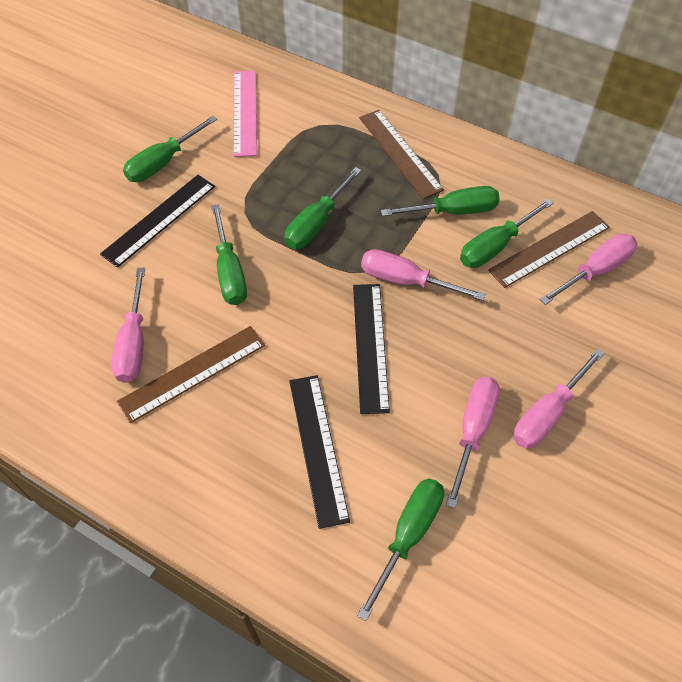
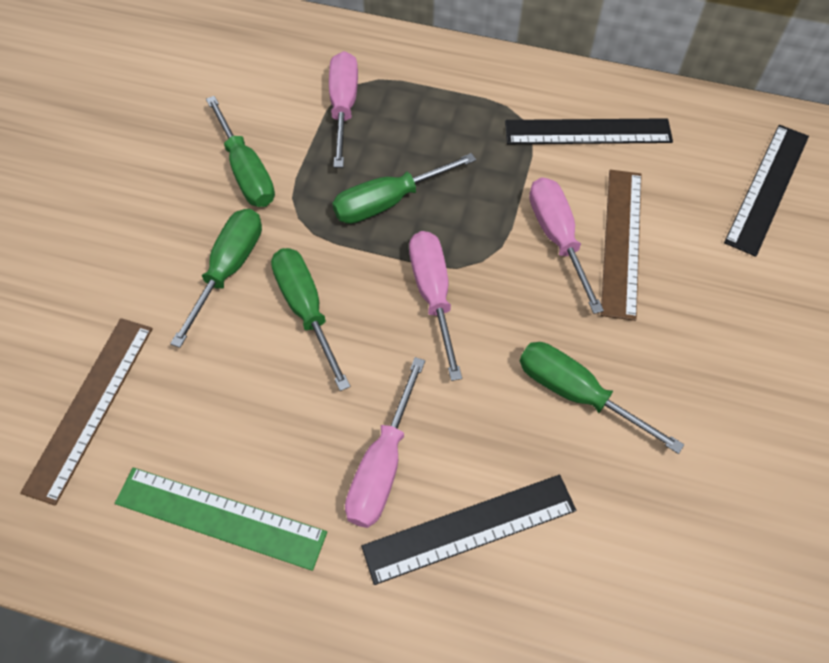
brown ruler: [117,326,265,423] [359,110,444,199] [488,211,610,288] = 3 -> [20,318,153,506] [601,170,642,321] = 2
green ruler: none = 0 -> [115,468,327,571] = 1
green screwdriver: [123,115,217,182] [211,204,247,305] [285,167,362,249] [357,478,444,621] [381,186,500,216] [460,199,553,268] = 6 -> [170,209,262,348] [206,96,275,207] [271,248,350,391] [332,153,476,224] [520,342,684,454] = 5
pink ruler: [233,70,257,157] = 1 -> none = 0
pink screwdriver: [111,268,145,383] [361,249,485,301] [446,377,500,508] [513,348,605,449] [540,234,637,305] = 5 -> [329,51,358,168] [345,357,425,528] [409,231,462,381] [529,177,604,314] = 4

